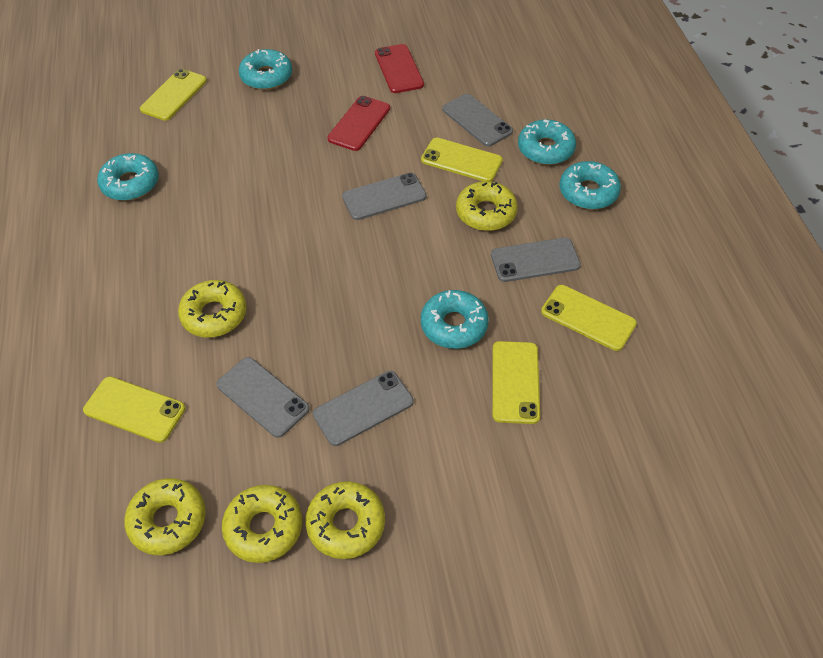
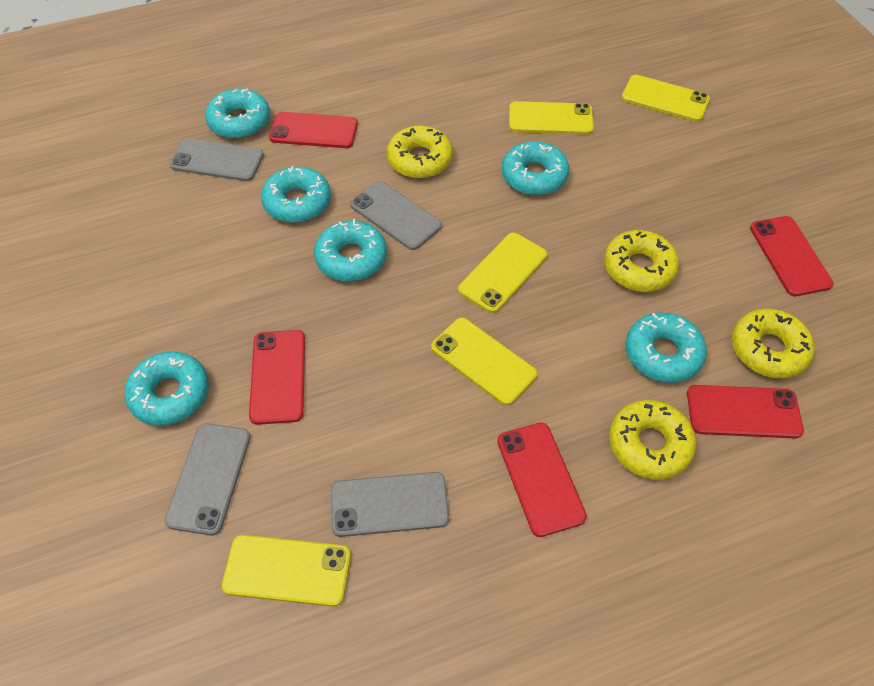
grey phone: [216,357,310,438] [313,371,414,446] [342,173,427,220] [442,94,513,147] [491,237,581,282] = 5 -> [164,423,251,536] [170,138,264,181] [331,472,449,537] [350,181,442,250] = 4
red phone: [327,96,390,151] [375,44,424,93] = 2 -> [249,330,305,425] [269,112,358,148] [497,422,587,537] [687,385,804,438] [750,216,833,296] = 5
turquoise donut: [97,153,159,201] [239,49,292,90] [421,290,489,349] [518,119,576,165] [560,161,621,209] = 5 -> [125,351,209,426] [205,88,270,139] [261,166,331,223] [314,219,387,282] [502,141,569,196] [626,312,707,383] = 6
yellow donut: [124,478,206,555] [178,280,247,338] [222,485,302,563] [305,481,385,559] [456,181,518,231] = 5 -> [387,125,453,179] [604,230,679,292] [609,400,696,480] [732,308,815,379] = 4

